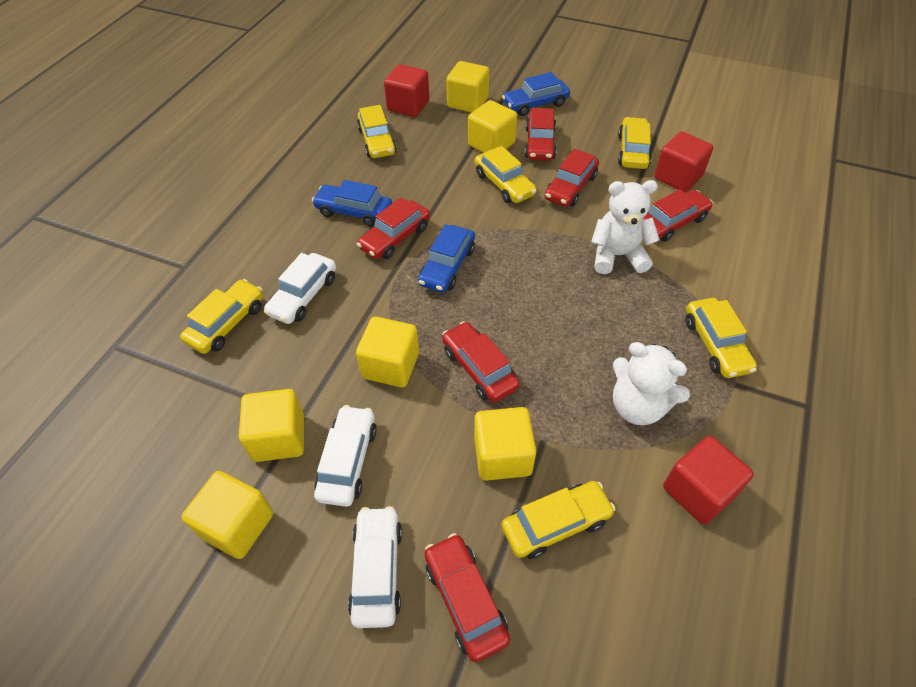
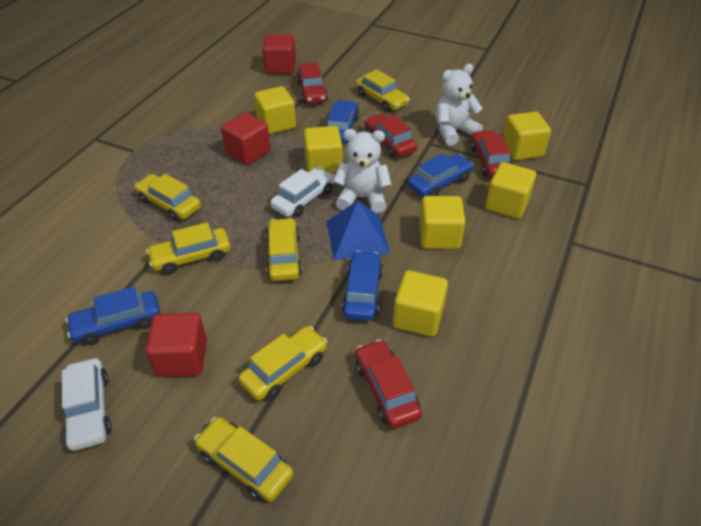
blue car: [312,180,392,227] [418,224,475,293] [502,72,570,116] = 3 -> [65,286,160,345] [327,100,359,143] [341,251,383,321] [408,153,474,197] = 4
blue pyramid: none = 0 -> [326,201,390,260] = 1
red car: [357,197,430,259] [425,533,510,662] [442,321,520,403] [525,108,557,161] [545,149,599,207] [643,189,713,242] = 6 -> [297,62,328,104] [355,339,422,429] [364,113,417,157] [470,130,512,178] = 4
white car: [264,253,336,324] [314,405,377,507] [348,506,402,628] = 3 -> [62,358,111,451] [270,167,335,217] = 2

